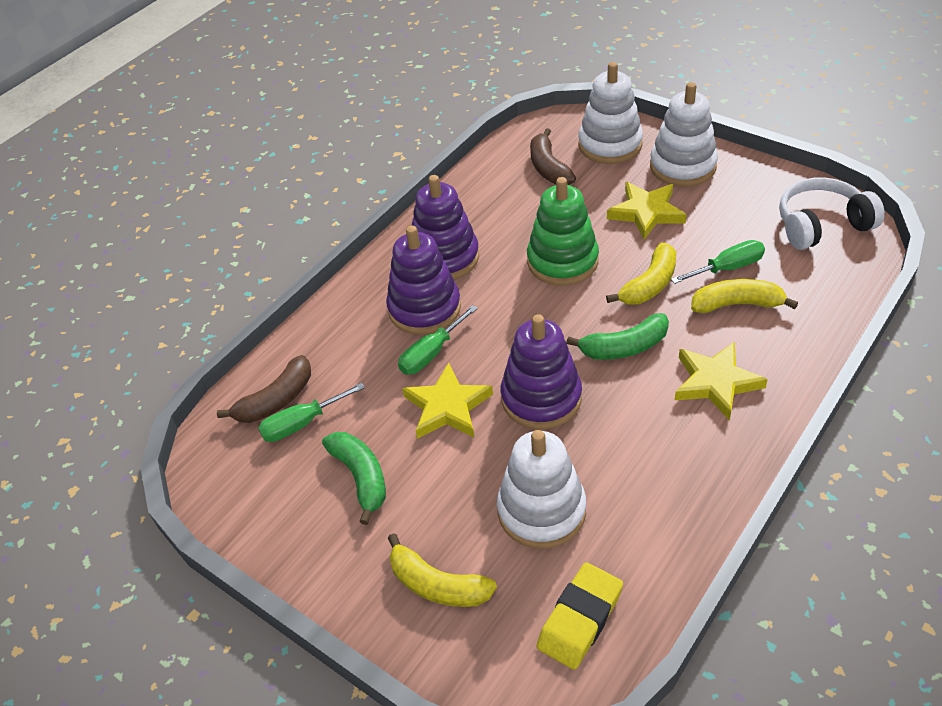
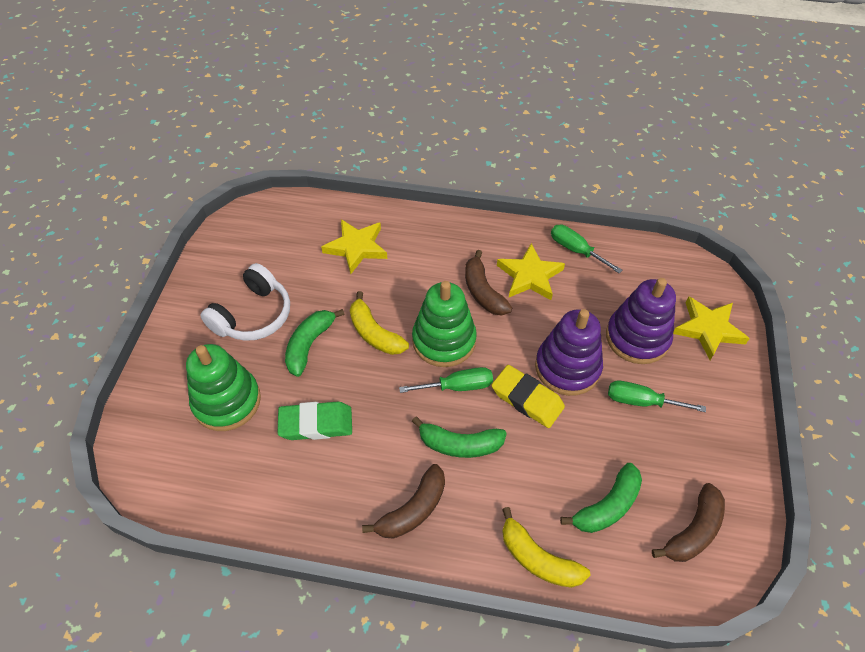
brown banana: [217,355,311,423] [530,128,576,185] = 2 -> [362,464,445,539] [465,250,512,315] [652,483,725,562] = 3
green banana: [322,432,386,525] [566,313,669,360] = 2 -> [285,309,345,377] [412,417,507,458] [560,463,642,533] = 3
green eraser: none = 0 -> [278,402,352,440] = 1
green stacking toy: [527,177,599,286] = 1 -> [186,344,261,431] [412,281,477,367] = 2
purple stacking toy: [386,226,461,335] [412,175,479,280] [501,314,582,429] = 3 -> [535,309,603,396] [606,278,676,364] = 2
white stacking toy: [497,430,586,549] [579,62,643,164] [650,82,718,187] = 3 -> none = 0
yellow banana: [388,533,497,607] [606,243,676,304] [691,279,798,313] = 3 -> [350,291,409,355] [502,507,590,588] = 2

